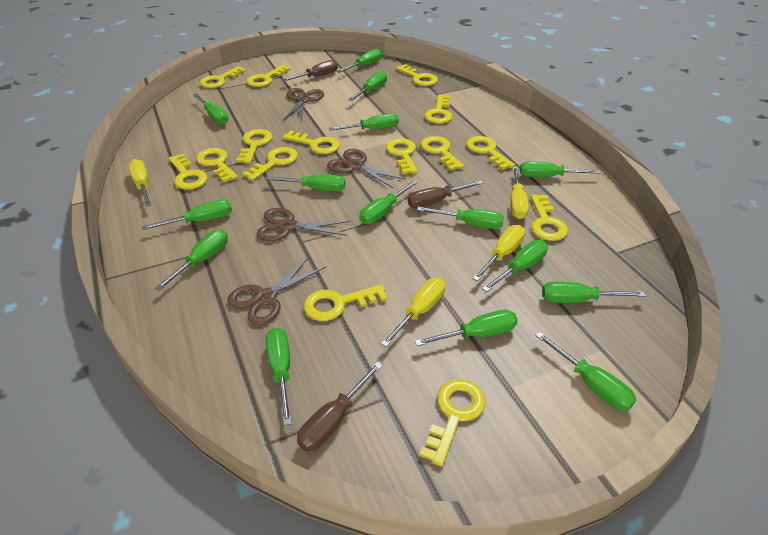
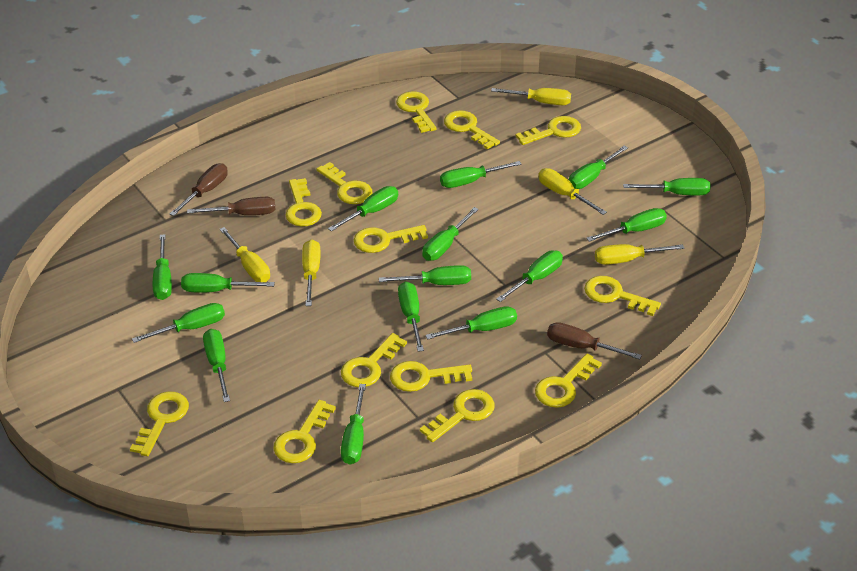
brown scissors: [227,257,326,325] [257,208,350,241] [283,88,324,121] [327,149,406,188] = 4 -> none = 0
yellow key: [169,154,208,190] [196,148,238,183] [200,66,246,88] [236,129,273,164] [242,147,298,181] [246,65,291,87] [283,130,340,154] [303,284,388,321] [386,138,418,174] [396,64,438,86] [420,136,464,171] [420,379,486,467] [425,95,452,124] [466,136,515,170] [531,194,568,241] = 15 -> [130,391,189,456] [273,400,336,463] [286,178,322,227] [316,162,372,204] [341,333,407,387] [354,225,428,253] [390,361,472,392] [396,91,437,133] [420,389,495,442] [444,110,500,150] [515,116,581,145] [535,354,602,408] [584,276,661,316] = 13
yellow screwdriver: [128,159,151,207] [381,278,446,347] [472,225,525,281] [510,167,529,219] = 4 -> [219,227,270,282] [302,240,321,306] [491,88,571,105] [538,168,607,215] [595,244,684,265] = 5

